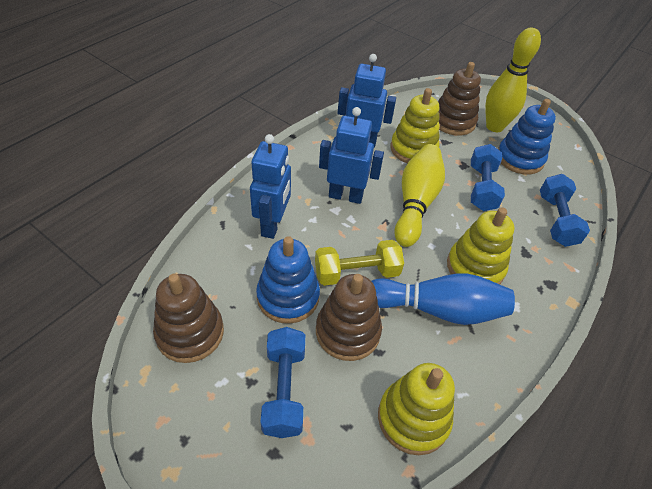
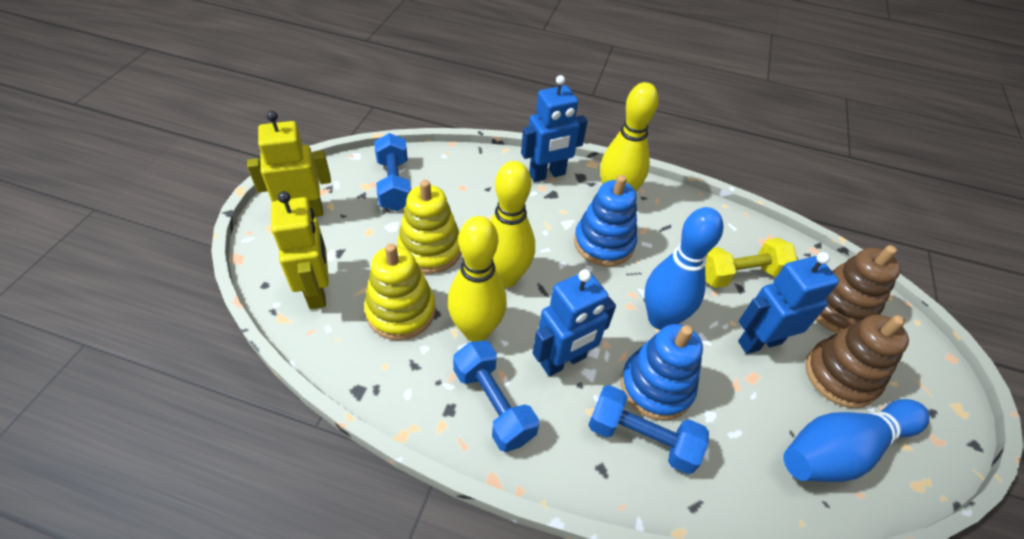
blue bowling pin: [372,273,515,325] = 1 -> [644,207,723,330] [783,399,930,482] = 2
brown stacking toy: [153,274,224,363] [316,274,382,361] [438,62,481,135] = 3 -> [805,314,909,408] [816,245,901,333] = 2
yellow bowling pin: [394,144,445,247] [485,28,541,132] = 2 -> [448,216,507,342] [490,161,535,288] [600,82,659,191] = 3
yellow robot: none = 0 -> [247,111,331,217] [271,191,329,309] = 2
yellow stacking toy: [378,363,455,455] [391,88,440,163] [447,208,515,284] = 3 -> [364,243,436,340] [397,180,461,274] = 2

